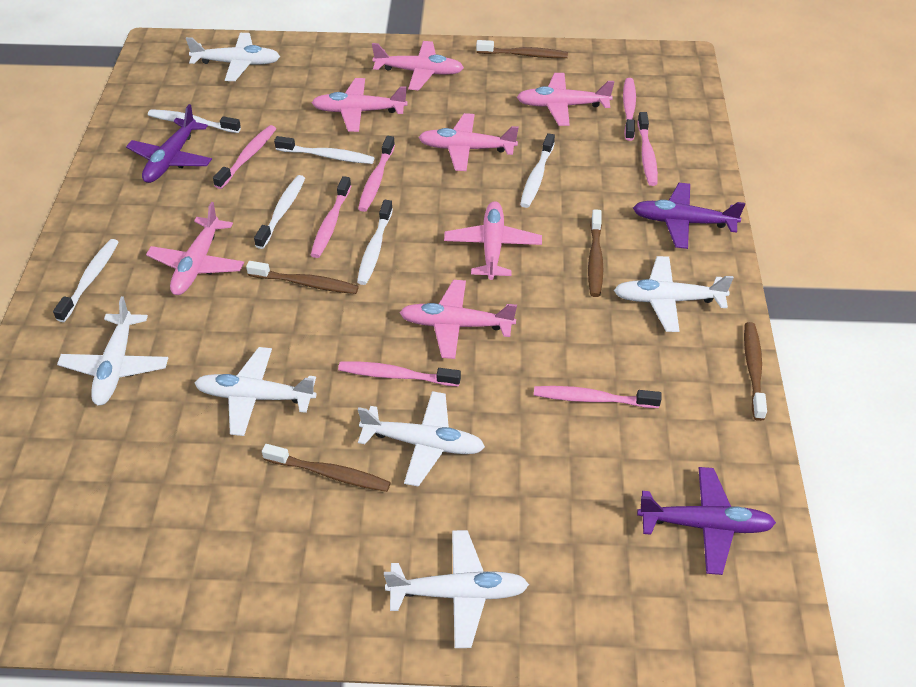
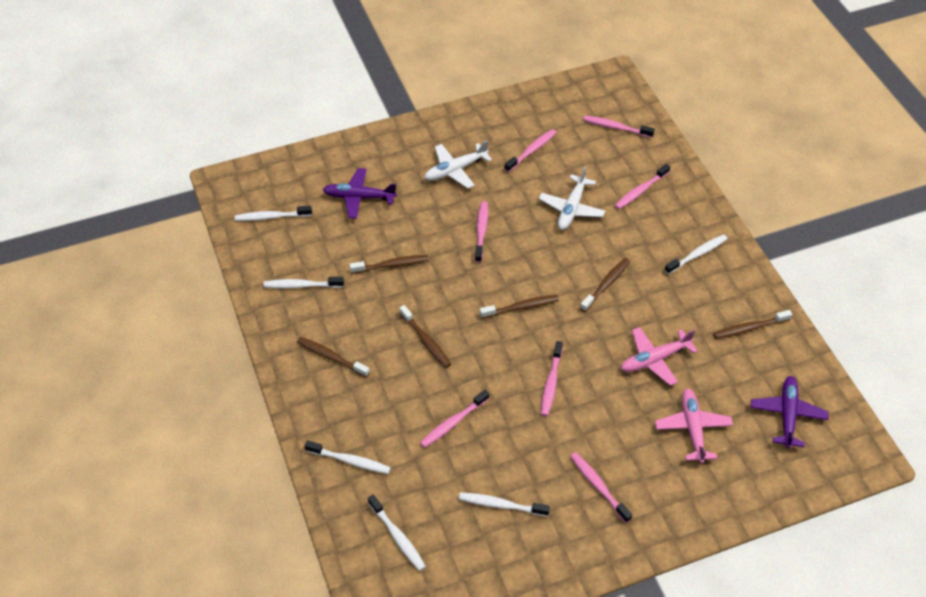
brown toothbrush: [246,261,359,294] [262,444,391,492] [476,40,568,58] [588,209,603,297] [744,322,767,421] = 5 -> [297,337,370,377] [349,255,429,274] [399,305,451,368] [480,295,559,318] [580,258,630,312] [713,310,792,339] = 6
pink plane: [146,202,244,295] [311,78,408,132] [372,41,464,90] [399,280,517,359] [418,113,519,171] [444,201,542,280] [517,73,614,126] = 7 -> [621,327,698,386] [655,389,733,464] = 2
purple plane: [126,104,212,183] [633,183,745,249] [637,467,776,575] = 3 -> [323,168,397,219] [750,376,828,449] = 2
white plane: [57,296,168,406] [186,33,280,81] [195,347,316,436] [358,391,485,487] [384,530,529,648] [614,256,734,332] = 6 -> [424,140,492,189] [539,166,605,230] = 2

